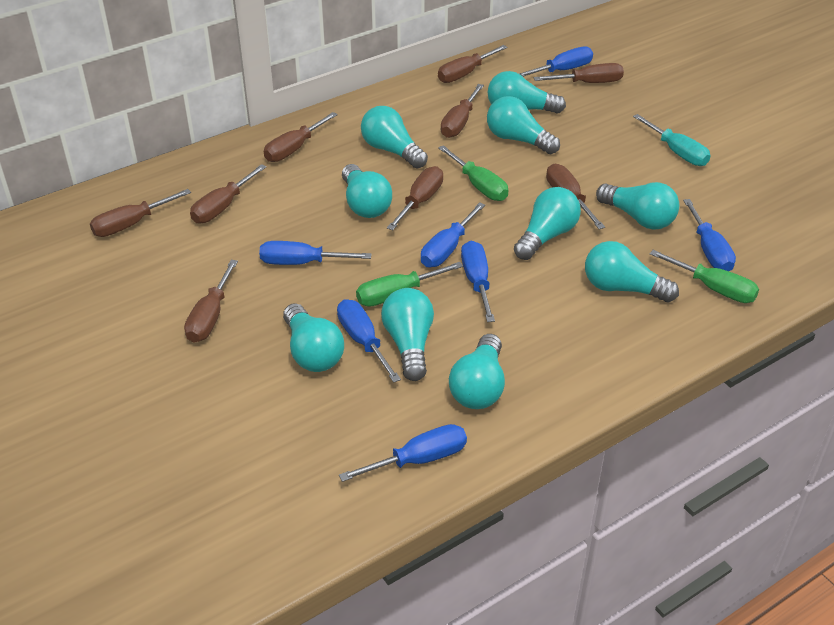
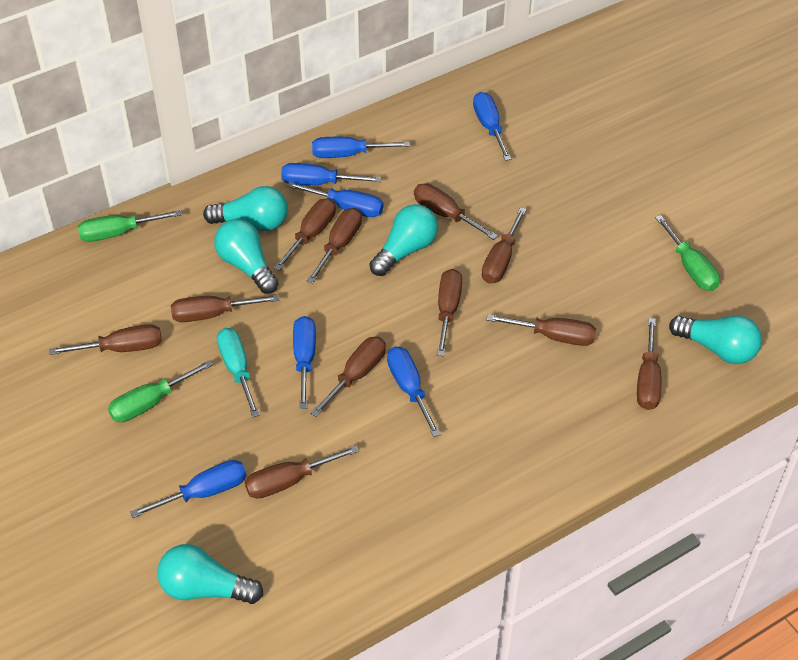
brown screwdriver: [90,189,191,237] [184,260,238,343] [190,164,266,223] [264,112,338,162] [387,166,443,230] [438,45,508,83] [441,84,484,138] [534,63,624,83] [546,164,605,229] = 9 -> [49,324,162,355] [171,295,280,322] [245,445,359,499] [274,198,336,271] [307,208,362,283] [310,337,386,417] [414,183,498,240] [437,269,462,356] [482,207,527,284] [486,314,596,346] [637,318,661,410] = 11
turquoise light bulb: [283,303,344,372] [342,164,392,218] [361,106,428,168] [381,288,434,381] [449,334,505,409] [487,96,560,154] [488,71,566,114] [514,187,581,260] [585,241,679,302] [596,182,679,230] = 10 -> [157,544,264,604] [203,186,288,231] [214,219,279,294] [369,204,438,276] [669,316,762,364] = 5

